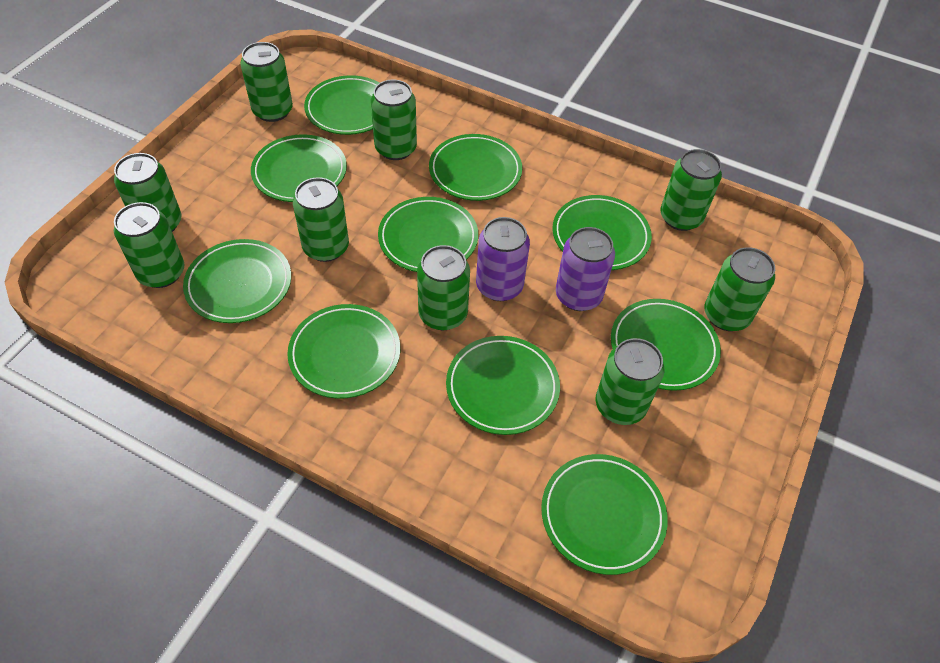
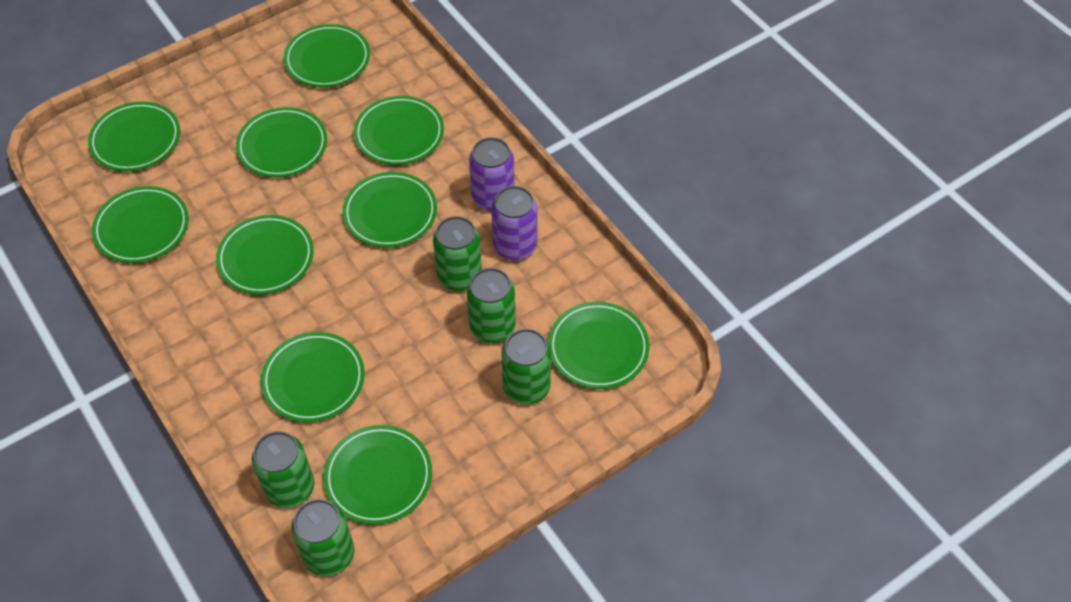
green can: [114,153,182,232] [114,202,184,288] [240,42,293,122] [293,177,349,262] [371,80,417,160] [417,245,470,331] [596,338,664,425] [660,149,722,231] [704,247,775,331] = 9 -> [252,431,314,508] [291,499,354,576] [433,216,482,291] [467,268,516,343] [501,329,551,405] = 5

